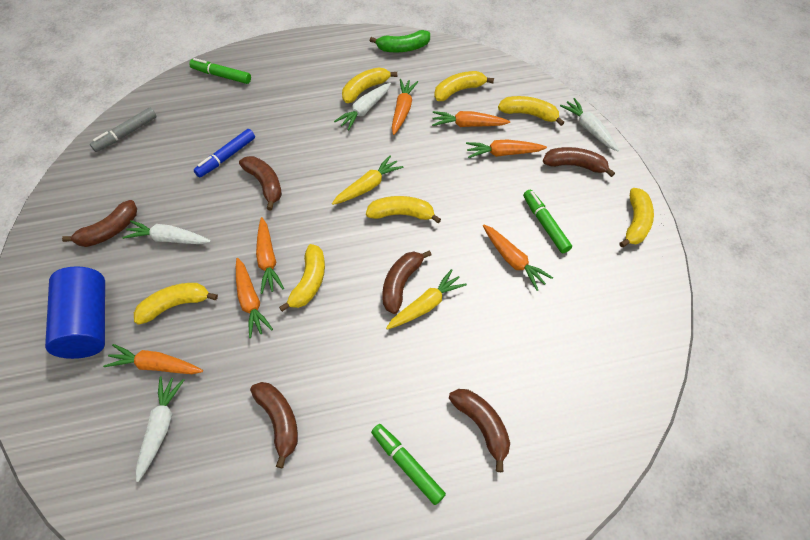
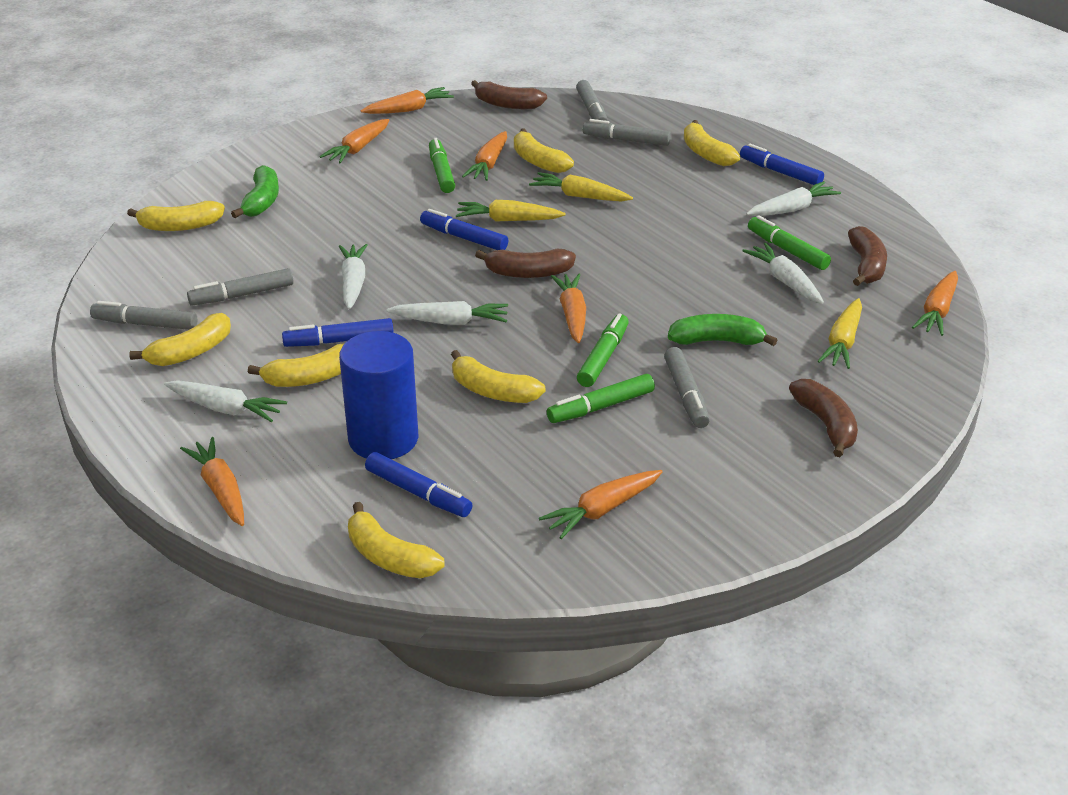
blue marker: [194,129,255,177] = 1 -> [282,318,394,347] [365,452,472,517] [420,209,508,250] [740,144,824,185] = 4
brown banana: [62,200,137,247] [239,156,282,210] [250,382,298,468] [382,250,432,314] [449,389,510,472] [543,147,615,177] = 6 -> [471,80,547,109] [475,248,576,278] [789,379,858,457] [848,226,887,286] = 4
green banana: [370,30,430,52] = 1 -> [231,165,279,218] [668,314,778,346] = 2
green marker: [189,58,251,84] [371,424,446,505] [523,190,572,253] = 3 -> [429,138,455,193] [547,374,655,423] [577,313,629,387] [748,215,831,270] = 4
grey marker: [90,108,157,152] = 1 -> [90,301,197,330] [187,268,294,305] [576,80,608,121] [583,119,671,146] [664,347,710,428] = 5
white carrot: [122,220,211,244] [136,377,184,482] [334,83,391,131] [560,98,619,151] = 4 -> [164,380,287,422] [339,244,367,309] [387,301,508,325] [742,243,824,304] [746,181,841,216] = 5
yellow carrot: [332,155,403,205] [386,269,467,329] = 2 -> [456,200,566,221] [529,172,633,201] [817,298,862,369] = 3

